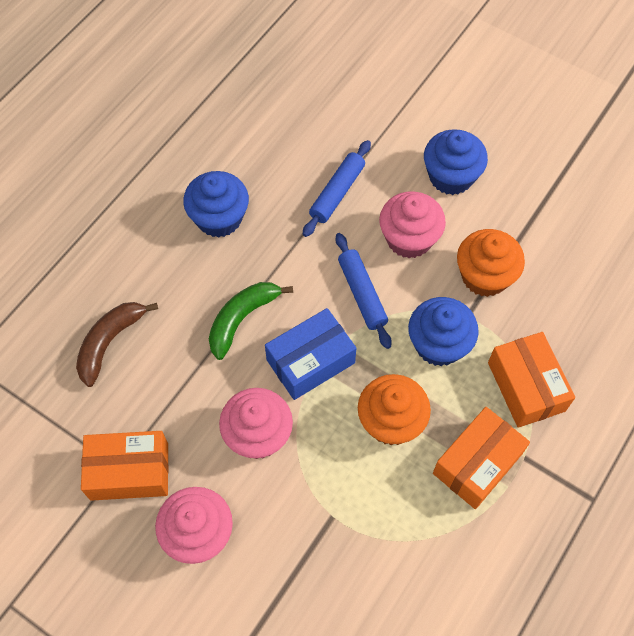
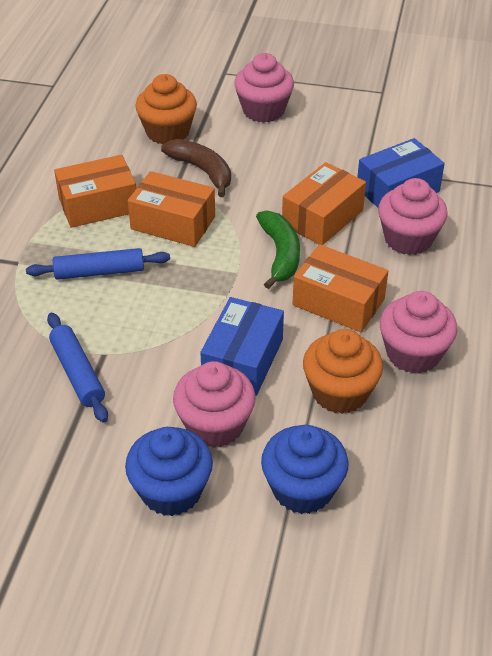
blue box: [265,308,357,400] = 1 -> [200,297,284,396] [358,138,445,208] = 2
blue cupcake: [183,171,249,238] [408,297,479,366] [424,130,488,195] = 3 -> [125,427,213,516] [261,425,348,514] = 2
orange box: [81,431,169,501] [433,407,530,509] [488,332,575,428] = 3 -> [54,155,136,228] [128,171,215,247] [282,162,366,245] [293,244,388,333] = 4
pink cupcake: [155,487,233,564] [219,388,293,459] [379,191,446,258] = 3 -> [173,361,256,448] [234,53,294,123] [378,178,448,255] [380,291,457,374] = 4

